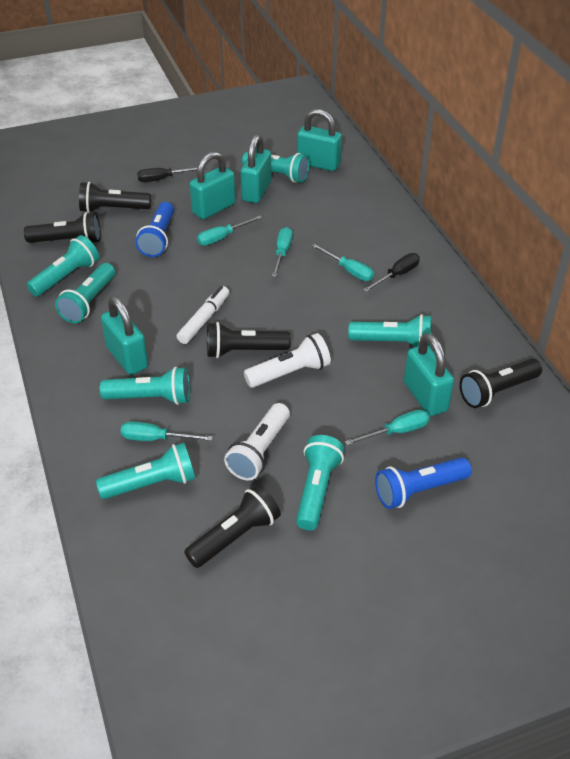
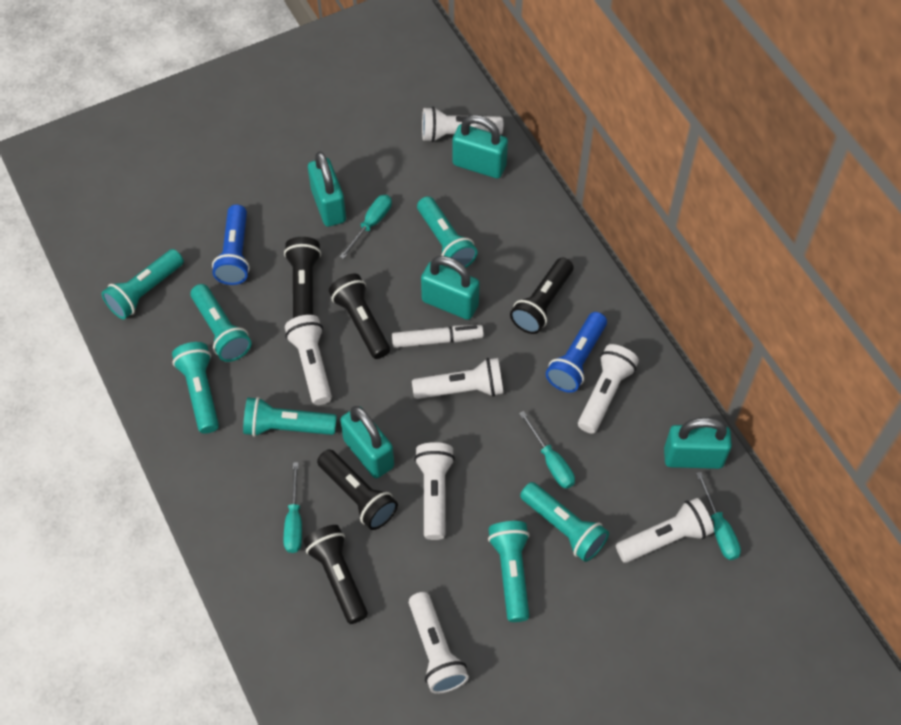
black screwdriver: [137,167,206,182] [363,253,420,292] = 2 -> none = 0
turquoise screwdriver: [121,421,213,441] [197,215,263,246] [272,227,293,277] [312,244,374,281] [345,410,430,446] = 5 -> [284,463,302,553] [340,195,392,259] [519,411,575,489] [696,472,741,560] = 4
white flashlight: [224,403,290,481] [244,333,331,388] = 2 -> [285,315,332,405] [409,592,469,694] [412,358,504,399] [414,442,455,540] [422,107,503,142] [578,344,639,434] [616,498,714,563] = 7

